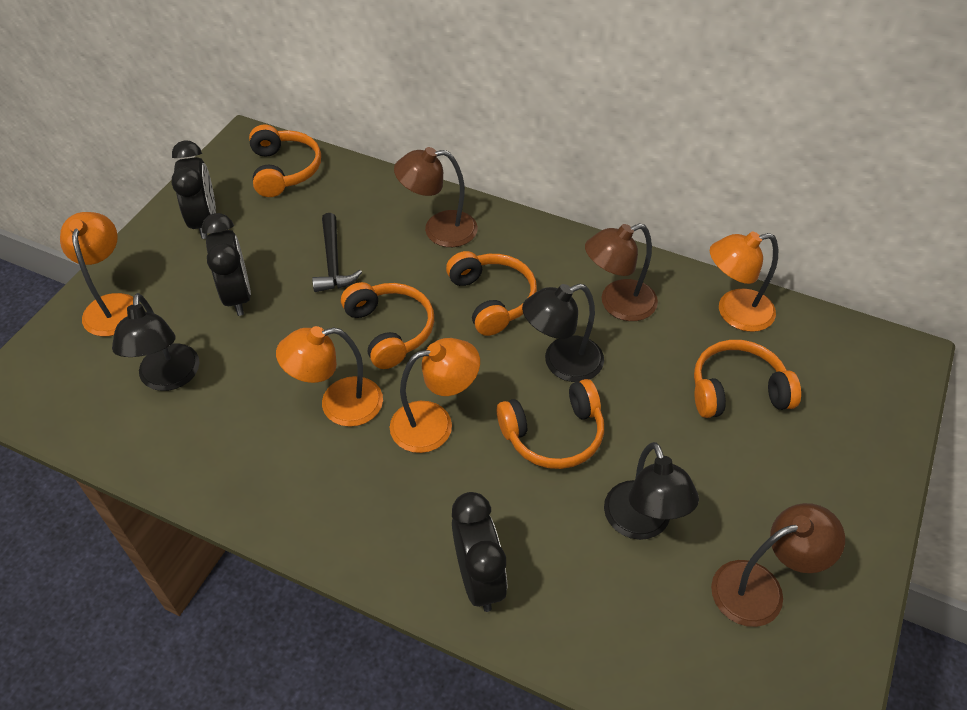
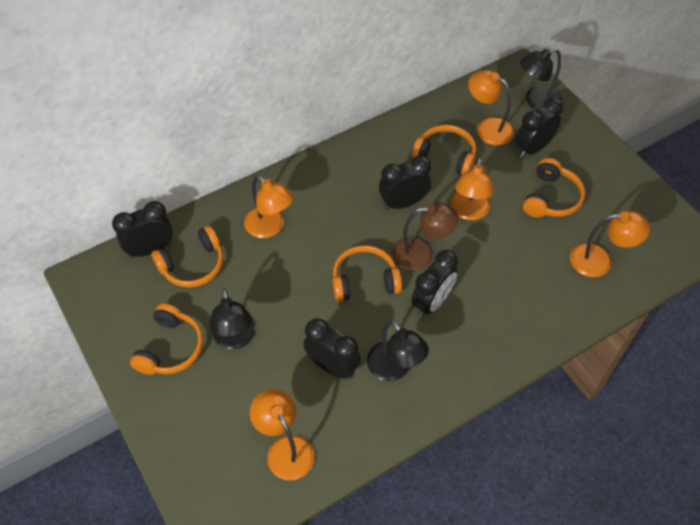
black clock: [172,141,216,239] [202,213,251,316] [452,492,507,612] = 3 -> [112,201,173,258] [303,318,361,379] [379,155,431,210] [411,250,458,317] [515,97,563,158] = 5
black hammer: [312,213,362,292] = 1 -> none = 0
brown lamp: [394,147,478,247] [585,223,658,321] [711,503,845,627] = 3 -> [392,202,459,271] = 1
orange lamp: [60,212,133,336] [276,326,383,427] [390,338,480,453] [710,231,778,332] = 4 -> [244,175,294,238] [250,389,314,480] [451,157,494,221] [468,70,514,145] [570,210,650,277] = 5

